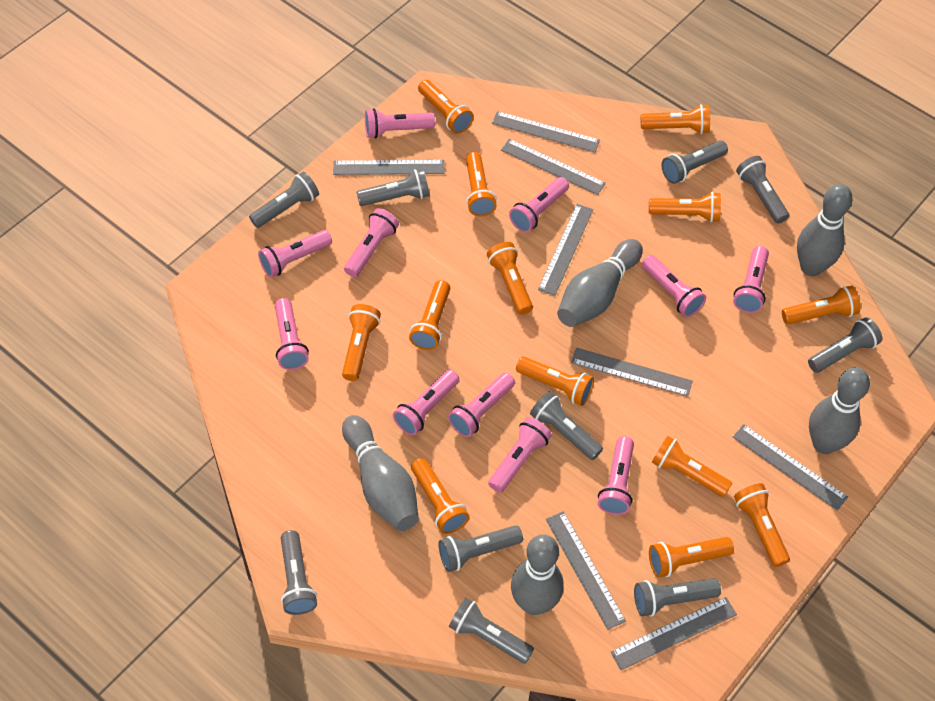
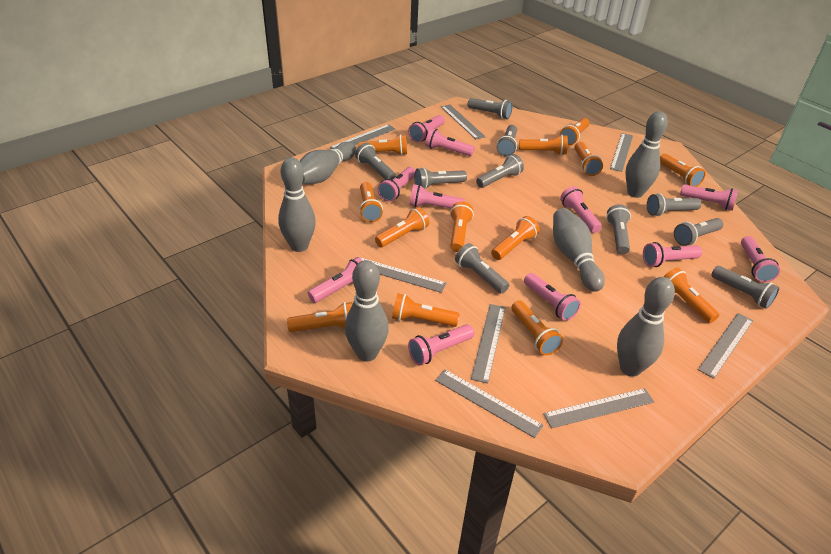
grey bowling pin: [342,415,419,531] [511,534,564,615] [557,239,643,327] [797,184,853,276] [809,367,870,454] = 5 -> [278,157,316,252] [299,142,356,184] [345,260,389,362] [553,208,605,292] [617,277,675,377] [625,112,668,198] = 6

